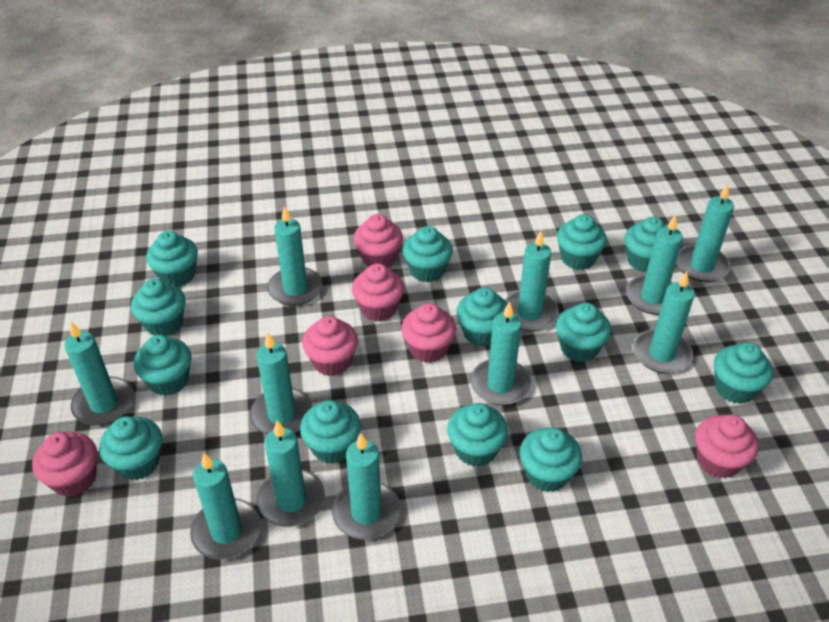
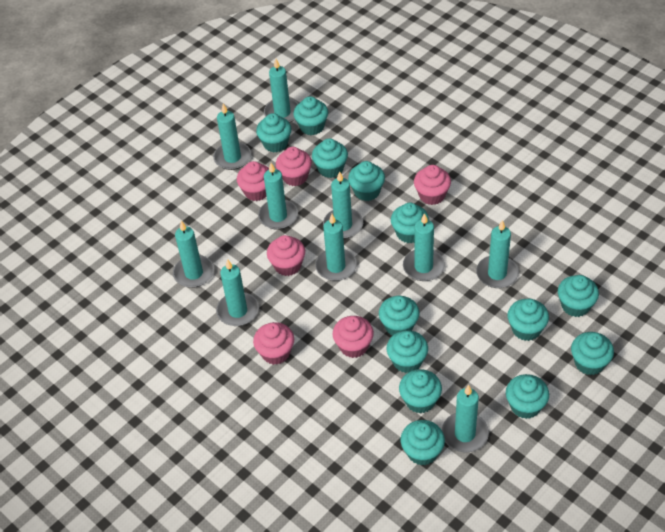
turquoise candle: [64,321,134,425] [190,453,261,560] [250,332,312,435] [257,420,325,527] [268,206,322,306] [332,433,401,540] [471,301,531,405] [505,231,559,331] [626,214,683,315] [633,271,695,374] [676,184,734,282] = 11 -> [173,221,214,288] [213,104,251,170] [216,259,259,326] [258,163,298,230] [264,59,298,123] [315,214,357,281] [323,171,363,239] [403,213,445,281] [442,385,489,453] [476,220,519,288] = 10

